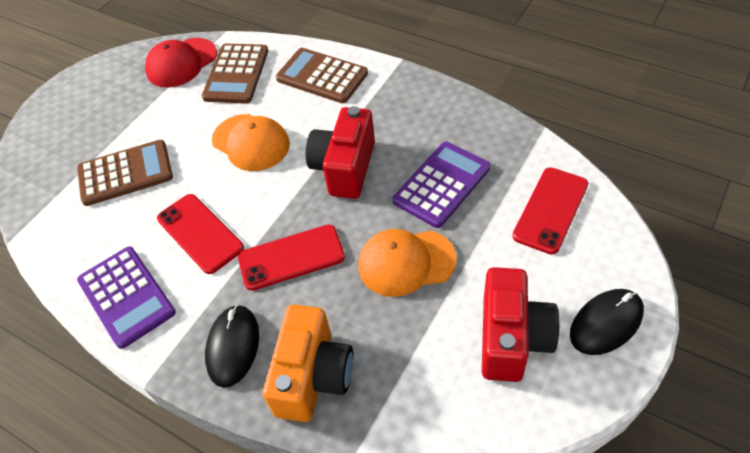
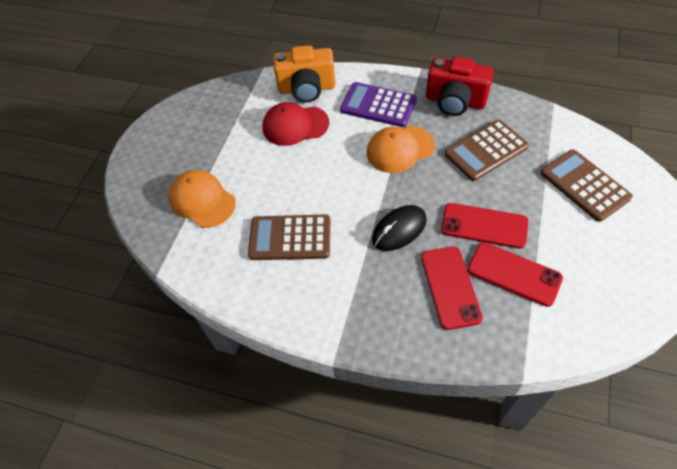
black mouse: [205,304,259,388] [570,289,644,355] = 2 -> [372,205,427,251] = 1
purple calculator: [77,246,176,349] [393,142,490,228] = 2 -> [340,82,417,127] = 1
red camera: [306,106,375,199] [482,267,560,382] = 2 -> [426,57,494,116] = 1

